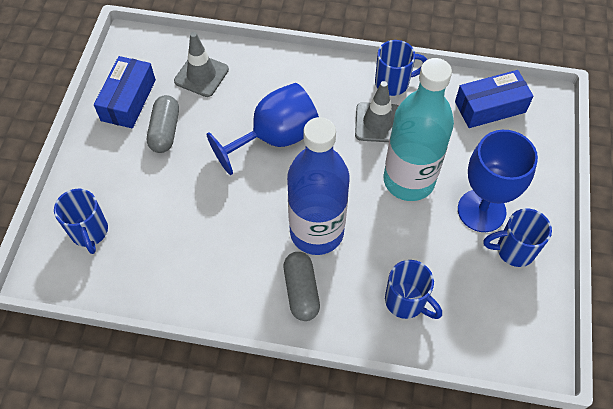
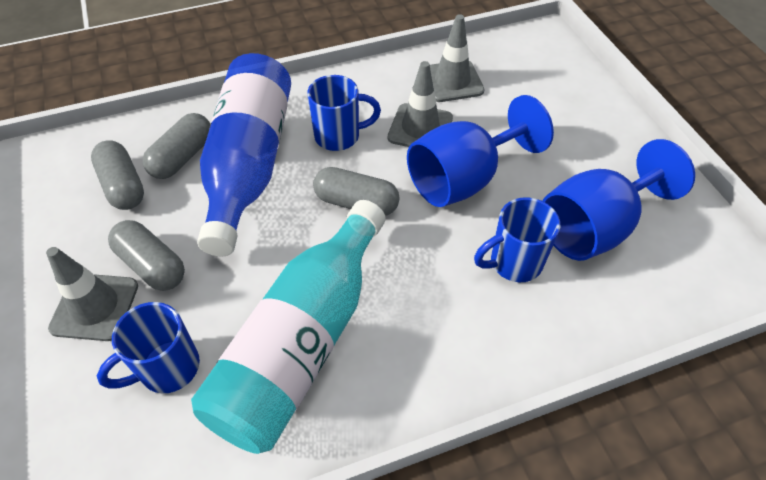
blue box: [94,56,156,128] [455,70,533,128] = 2 -> none = 0
blue mug: [54,189,108,254] [375,40,427,96] [385,260,442,319] [483,208,552,267] = 4 -> [97,302,200,393] [307,75,381,151] [474,197,560,282] = 3
grey capsule: [147,95,179,153] [284,252,320,321] = 2 -> [91,140,144,210] [108,220,185,291] [143,113,210,179] [313,167,399,216] = 4
grey traffic cone: [174,32,229,97] [355,81,398,142] = 2 -> [46,247,138,341] [388,61,453,147] [430,14,484,102] = 3

